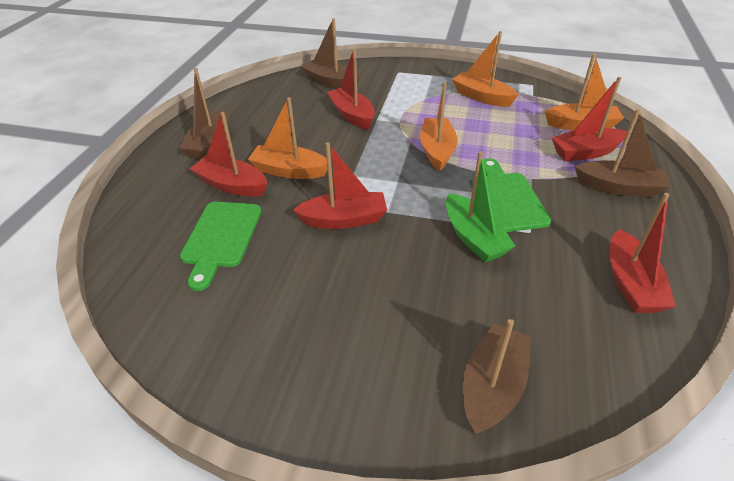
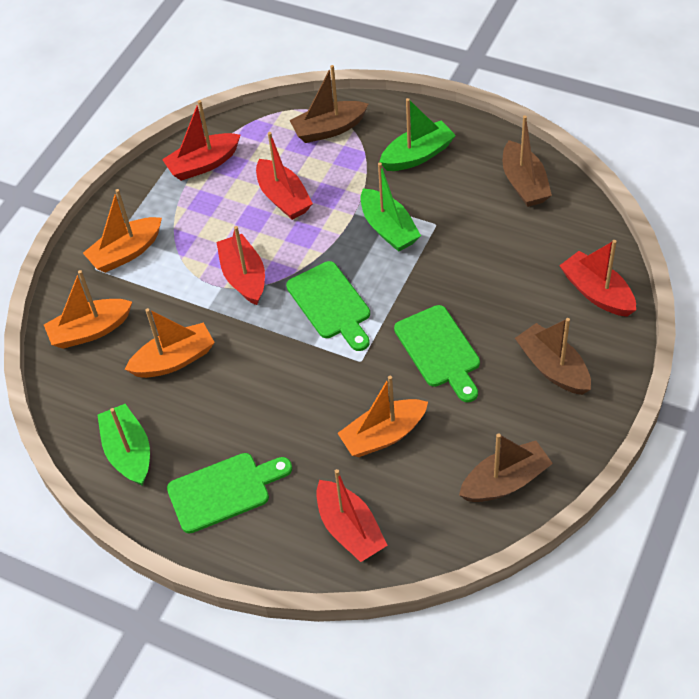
green boat: [446,151,515,262] = 1 -> [97,404,150,486] [361,163,421,252] [379,98,456,171] = 3
green cutting board: [180,202,262,291] [472,158,551,232] = 2 -> [167,453,292,533] [286,261,370,351] [394,305,480,402] = 3

